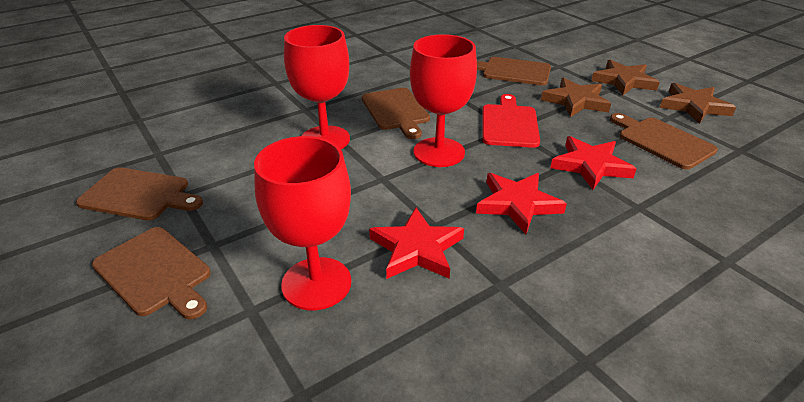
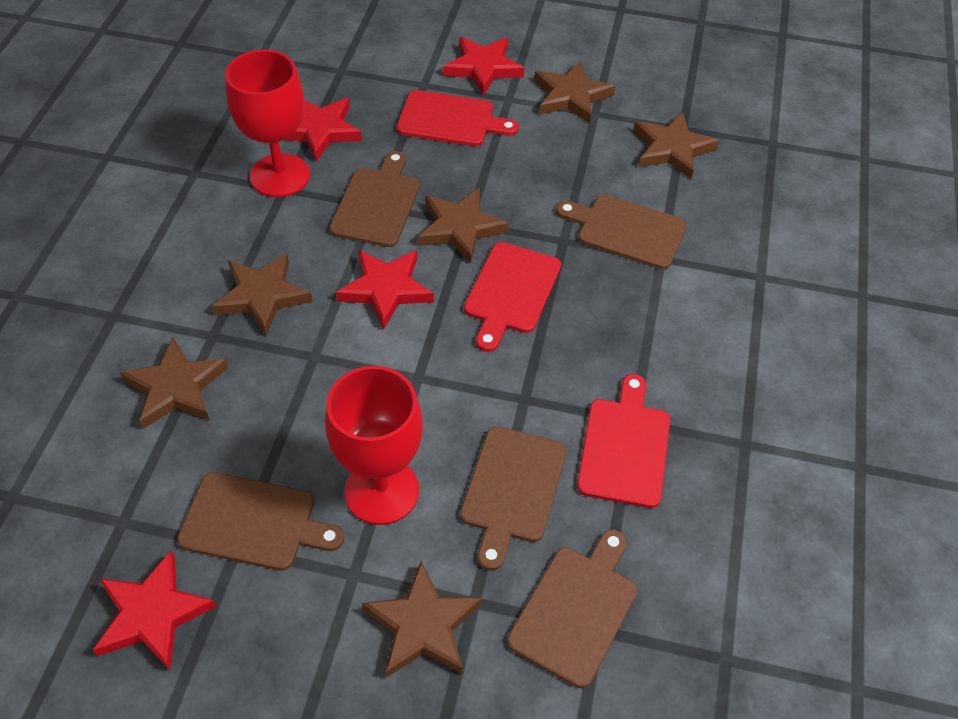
brown star: [541,77,611,117] [591,60,660,95] [660,83,736,124] = 3 -> [120,337,228,429] [211,253,313,336] [362,561,482,678] [418,188,509,264] [534,61,616,124] [634,112,719,179] = 6
red cutting board: [482,94,540,148] = 1 -> [397,90,519,146] [464,242,561,352] [577,374,670,508] = 3
red goblet: [254,136,351,310] [284,25,350,149] [410,34,477,167] = 3 -> [225,50,310,197] [325,366,423,525] = 2
red star: [369,208,464,279] [476,173,567,234] [550,136,636,190] = 3 -> [93,551,216,670] [284,98,362,162] [336,250,434,329] [443,37,524,96] = 4

